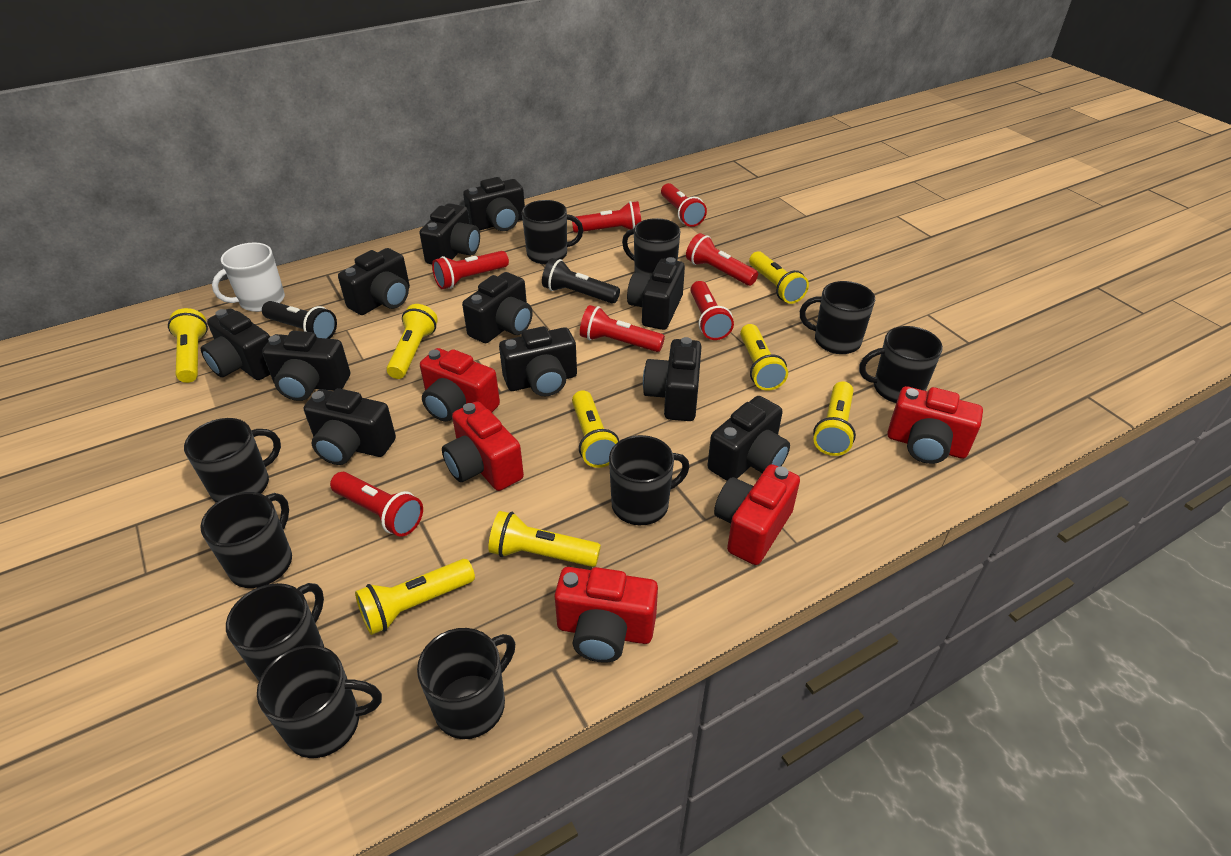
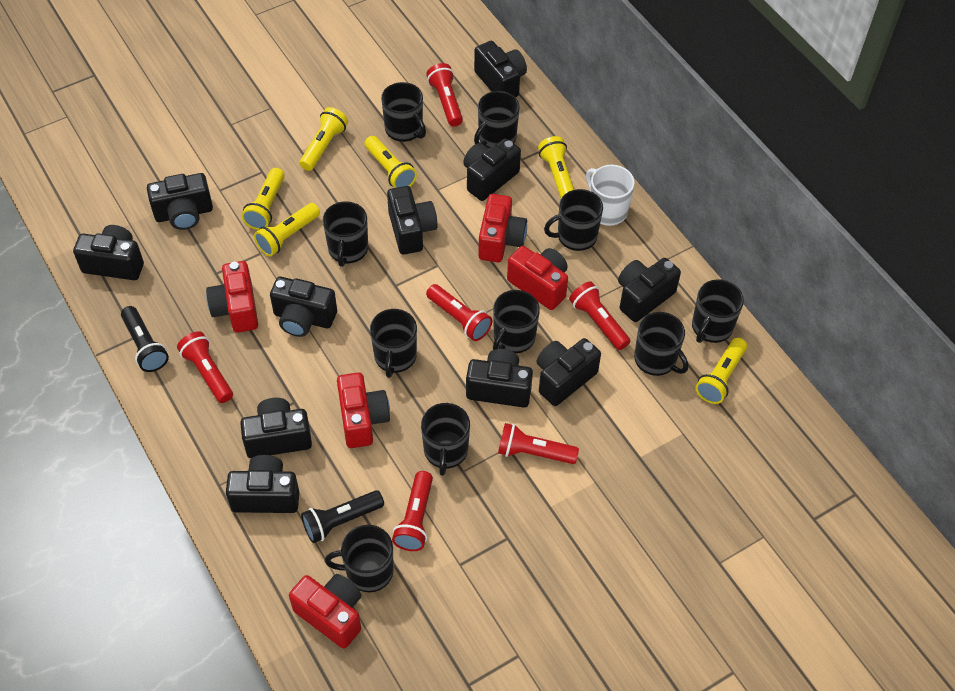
red flashlight: [330,472,423,537] [432,251,509,289] [572,201,641,233] [580,305,665,352] [661,183,707,227] [686,233,758,286] [690,281,734,340] = 7 -> [177,331,233,403] [392,471,433,551] [426,63,463,127] [426,284,492,341] [498,423,579,464] [569,281,630,350] = 6
yellow flashlight: [168,308,208,383] [355,559,475,635] [386,304,438,379] [488,511,601,567] [572,390,619,468] [740,324,788,391] [749,251,809,304] [813,381,856,456] = 8 -> [242,168,285,230] [254,203,320,256] [300,107,348,171] [364,136,417,188] [538,136,574,198] [696,338,747,404] = 6

